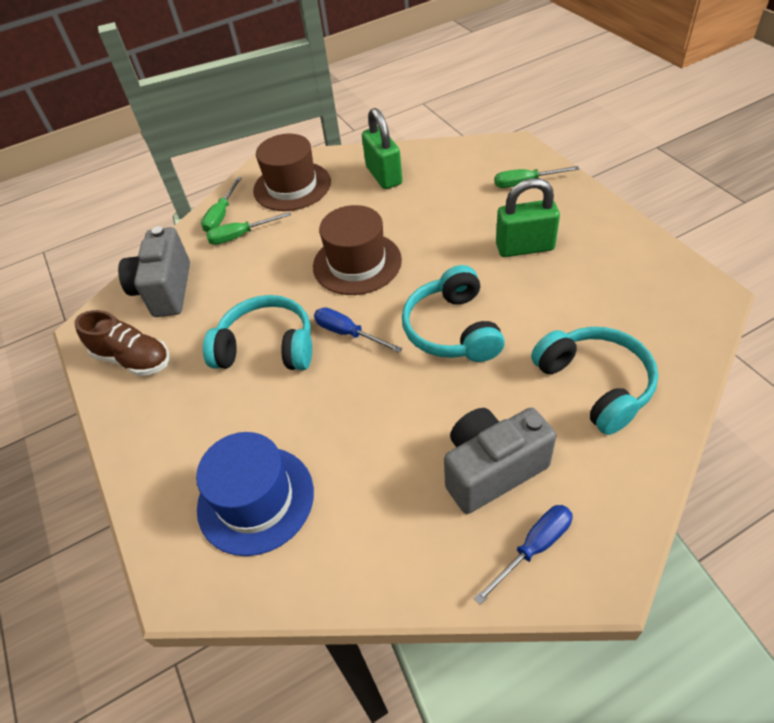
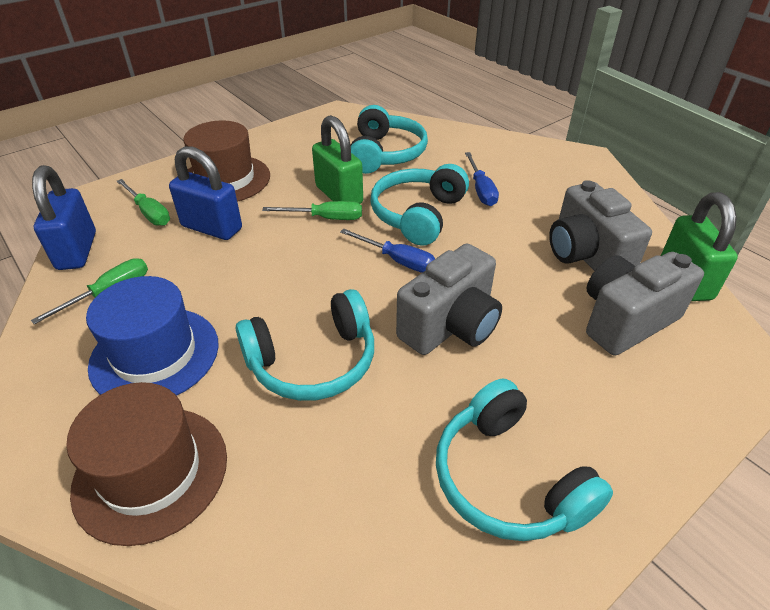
blue padlock: none = 0 -> [32,165,96,270] [169,146,242,240] = 2
brown shoe: [75,310,169,376] = 1 -> none = 0
grey camera: [118,226,190,317] [444,408,556,514] = 2 -> [396,244,502,355] [549,180,652,271] [586,252,704,356] = 3
turquoise headphones: [203,295,312,370] [402,265,505,362] [531,327,658,435] = 3 -> [236,289,374,401] [350,105,428,174] [370,164,469,246] [436,379,613,541] = 4

